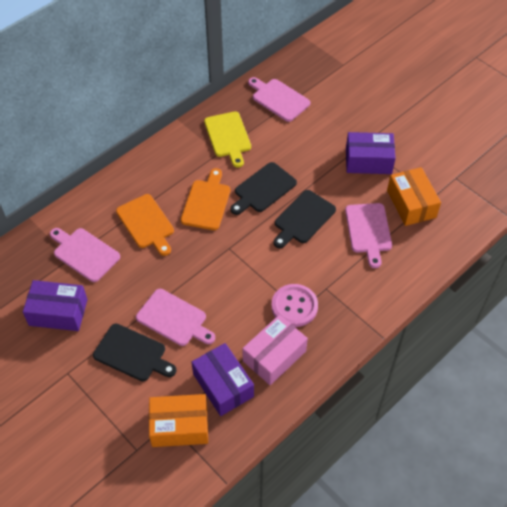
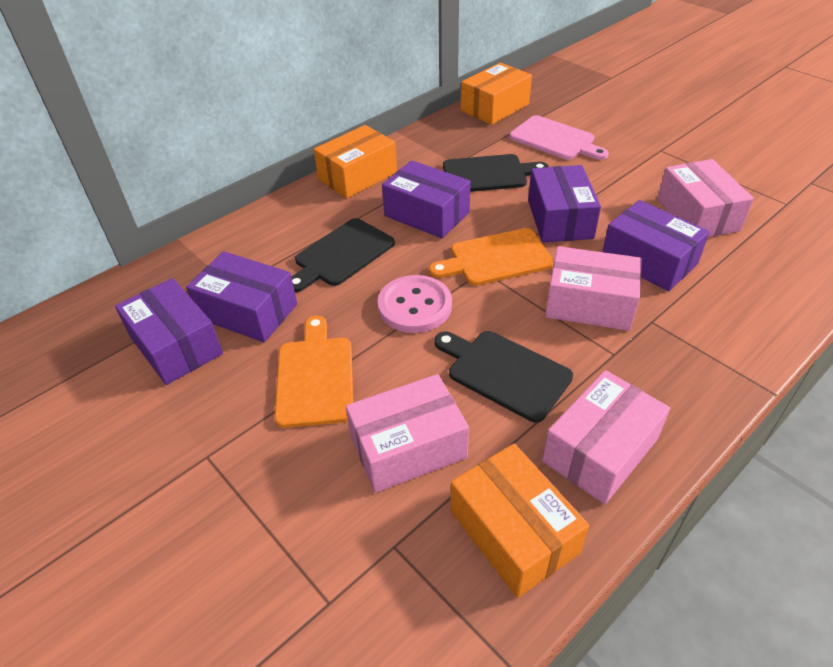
orange box: [149,394,208,447] [387,167,441,226] = 2 -> [314,125,397,198] [451,443,589,598] [461,62,532,125] = 3
pink box: [242,315,308,385] = 1 -> [346,374,469,493] [542,370,670,504] [545,246,642,331] [657,159,754,237] = 4
pink cutting board: [50,228,120,282] [136,289,215,346] [248,77,311,122] [345,203,392,268] = 4 -> [509,115,609,160] = 1
purple box: [23,280,88,331] [192,343,254,416] [346,132,396,174] = 3 -> [115,278,223,385] [186,251,297,342] [382,160,471,239] [528,165,601,243] [602,200,710,291] = 5
yellow cutting board: [204,111,251,168] = 1 -> none = 0

